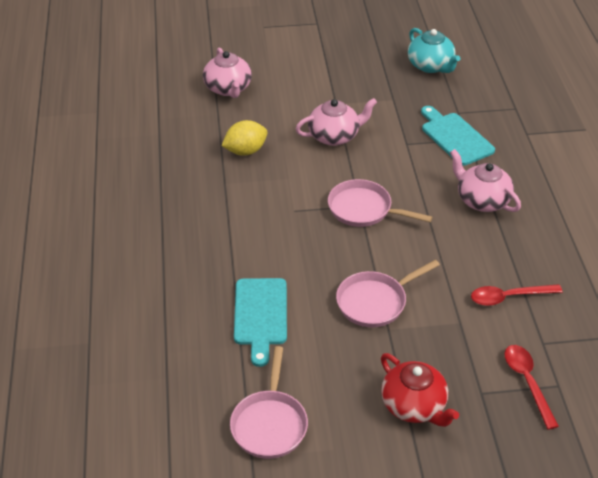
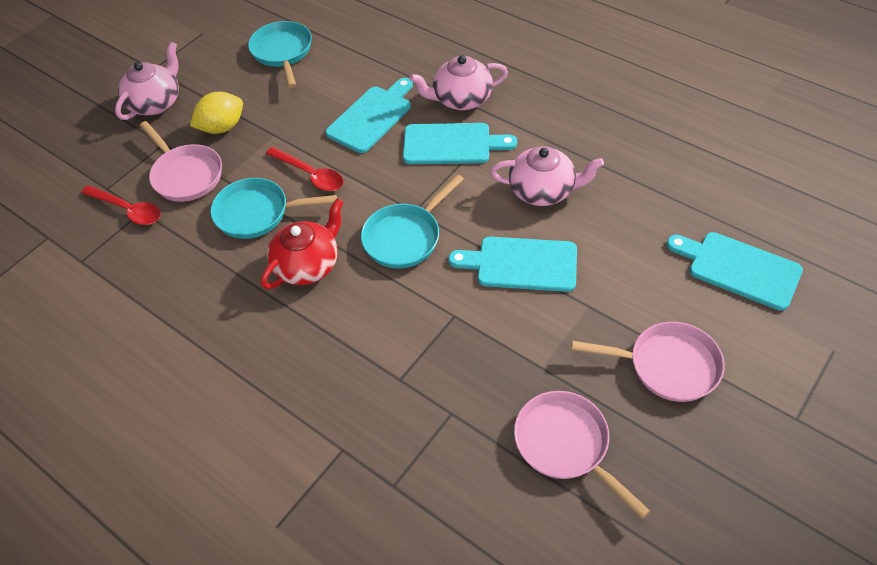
turquoise cutting board: [234,278,287,367] [421,106,495,166] = 2 -> [326,78,413,153] [403,123,517,164] [448,237,577,292] [667,232,803,311] = 4
turquoise pan: none = 0 -> [210,178,337,239] [248,21,312,88] [361,174,464,269] = 3
turquoise teapot: [408,28,460,73] = 1 -> none = 0

